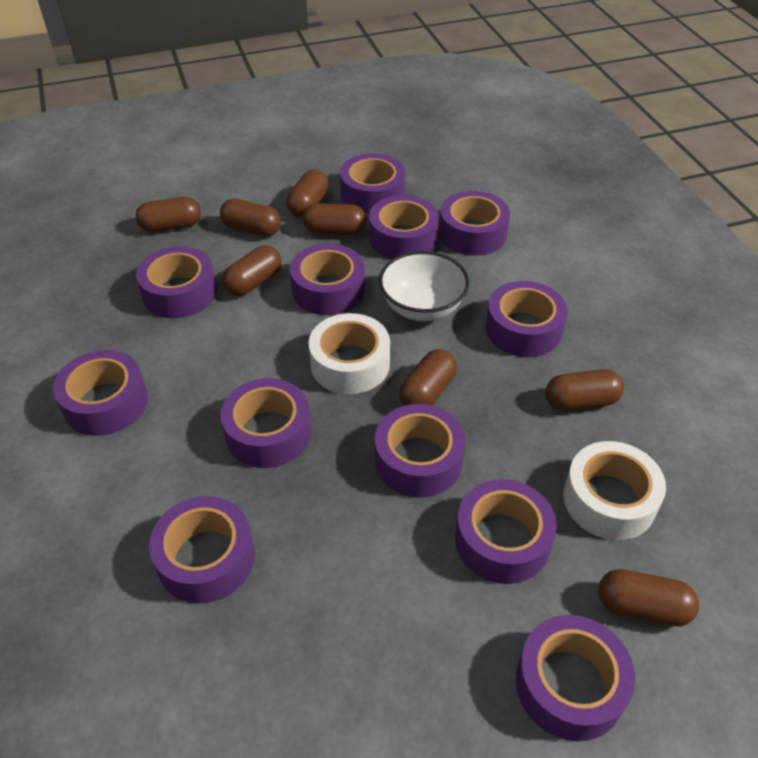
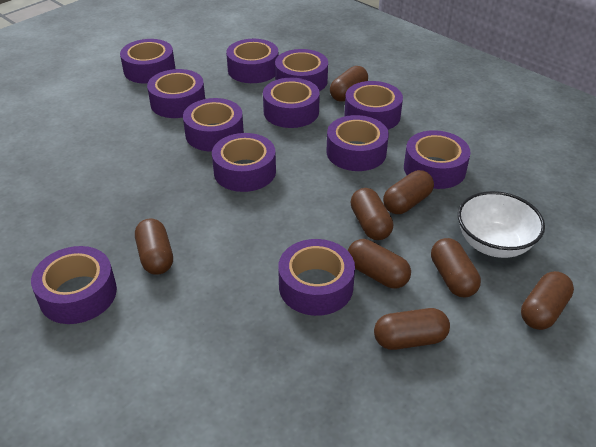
white tape: [309,313,390,394] [563,441,666,540] = 2 -> none = 0

